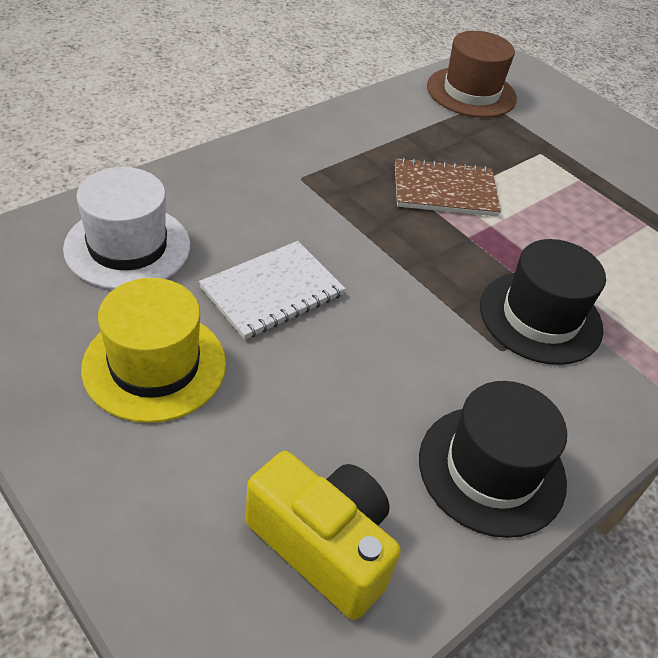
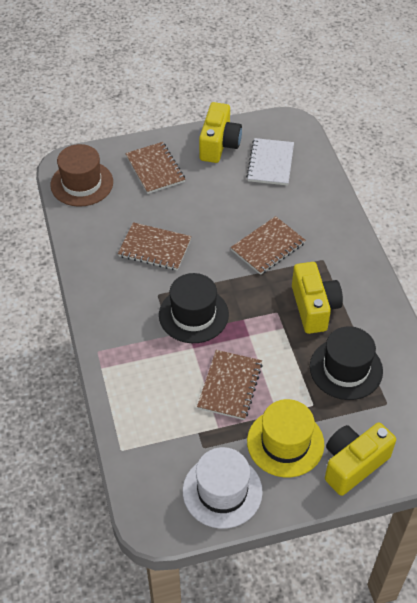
brown notebook: [395,157,501,217] = 1 -> [118,222,192,271] [125,142,185,194] [197,350,263,420] [231,216,306,275] = 4
yellow camera: [246,451,401,620] = 1 -> [199,102,242,163] [292,262,343,334] [325,423,396,496] = 3

